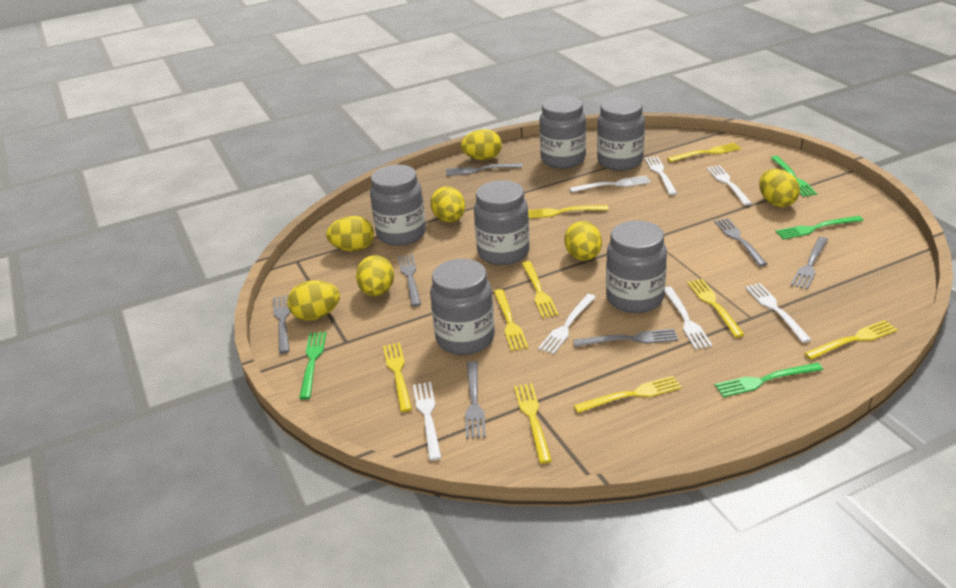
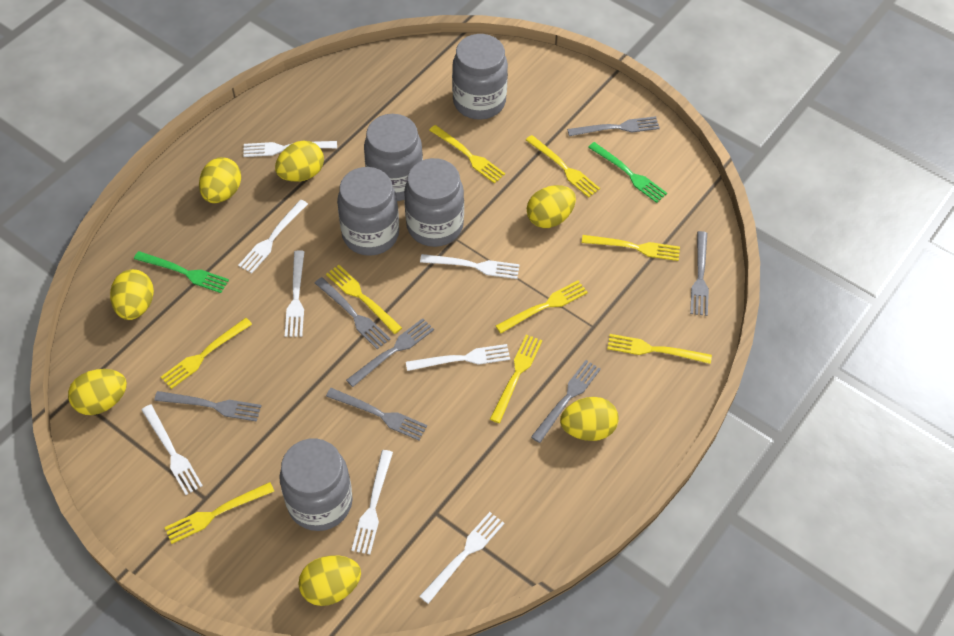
green fork: [299,332,326,399] [715,363,823,397] [771,156,817,197] [775,216,863,239] = 4 -> [134,251,229,293] [588,142,667,203] = 2
grey jar: [370,165,426,246] [430,259,495,355] [474,180,530,265] [540,96,586,169] [597,97,645,171] [606,220,667,313] = 6 -> [280,439,353,531] [337,167,399,256] [364,114,423,201] [404,158,464,247] [452,34,508,120] = 5
white fork: [413,382,441,461] [538,294,596,354] [570,176,651,192] [645,156,677,195] [665,286,712,349] [707,165,752,206] [745,283,812,343] = 7 -> [142,404,203,495] [238,200,308,273] [243,141,337,157] [285,250,305,337] [351,450,393,554] [406,344,510,371] [419,512,504,604] [420,254,520,279] = 8

